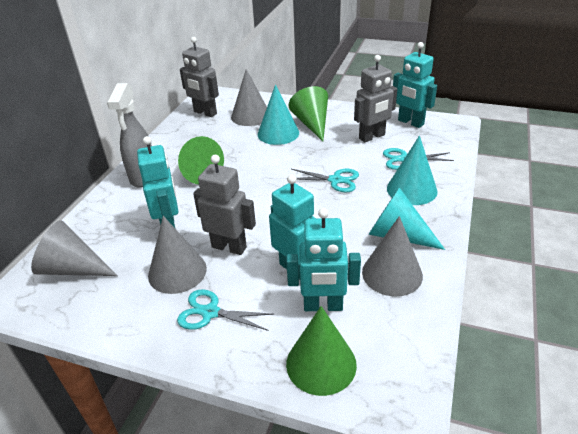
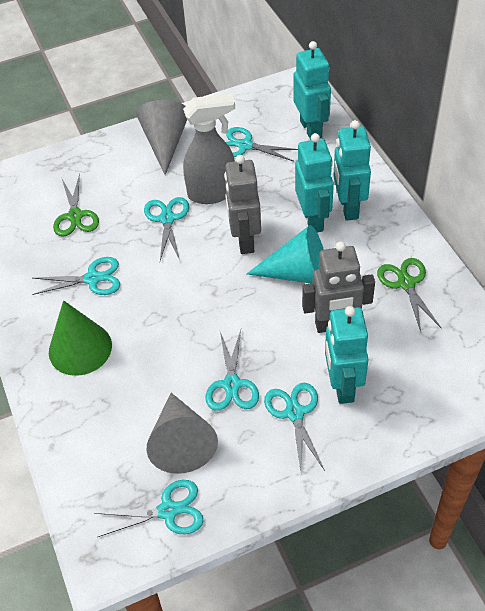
green cone: [178,136,224,184] [286,306,357,396] [289,86,328,141] = 3 -> [49,300,112,376] = 1
green scissors: none = 0 -> [53,173,99,237] [377,258,441,331] = 2
grey cone: [31,220,117,276] [148,216,207,294] [231,69,267,126] [362,216,423,296] = 4 -> [136,100,187,175] [146,393,218,474] = 2
grey robot: [180,37,219,117] [193,155,256,255] [354,55,397,142] = 3 -> [224,155,261,254] [302,242,375,333] = 2
turquoise cone: [258,85,299,145] [368,187,445,250] [387,136,438,205] = 3 -> [247,225,324,283] = 1
turquoise scissors: [177,289,275,331] [291,169,359,192] [383,148,454,170] = 3 -> [32,257,120,295] [94,480,204,537] [144,197,189,261] [206,330,259,411] [226,127,298,161] [264,383,325,471] = 6

